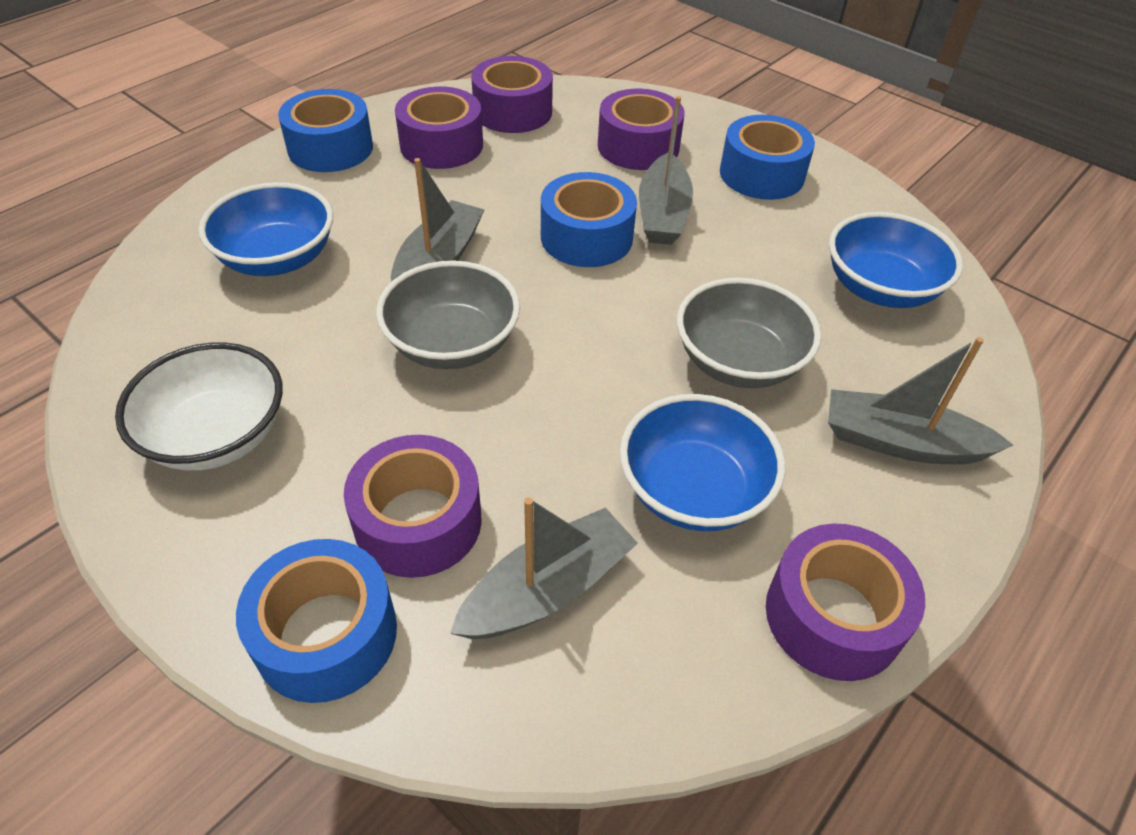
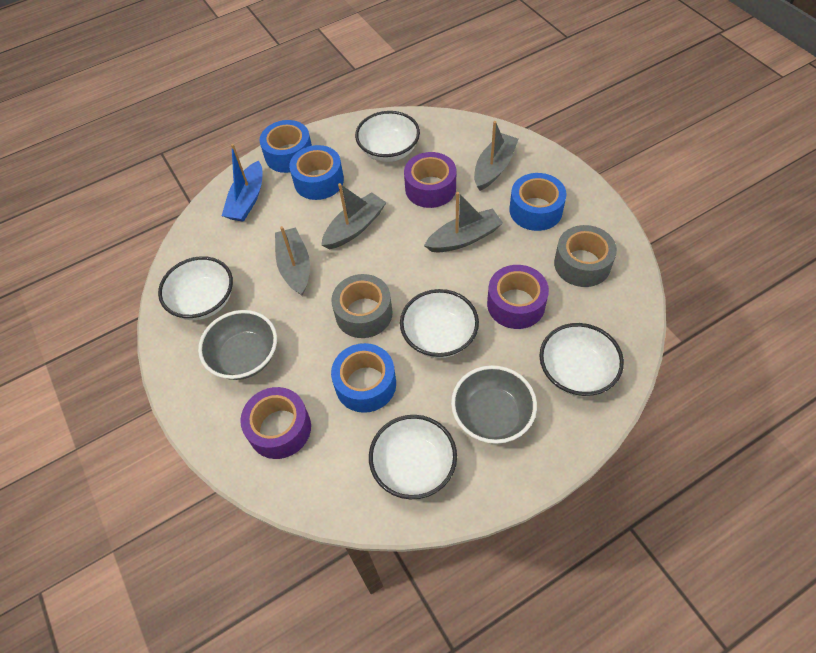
blue boat: none = 0 -> [222,144,262,222] = 1
blue bowl: [199,182,333,276] [620,394,785,531] [829,212,963,308] = 3 -> none = 0
grey tape: none = 0 -> [331,274,393,338] [554,225,617,287] = 2
purple tape: [344,435,482,578] [395,86,483,169] [471,56,553,133] [598,89,685,170] [766,523,925,681] = 5 -> [240,387,311,459] [404,152,456,208] [487,265,549,329] = 3
white bowl: [115,343,283,471] = 1 -> [158,256,233,320] [355,111,420,162] [369,415,457,499] [400,289,479,358] [539,323,624,397] = 5

